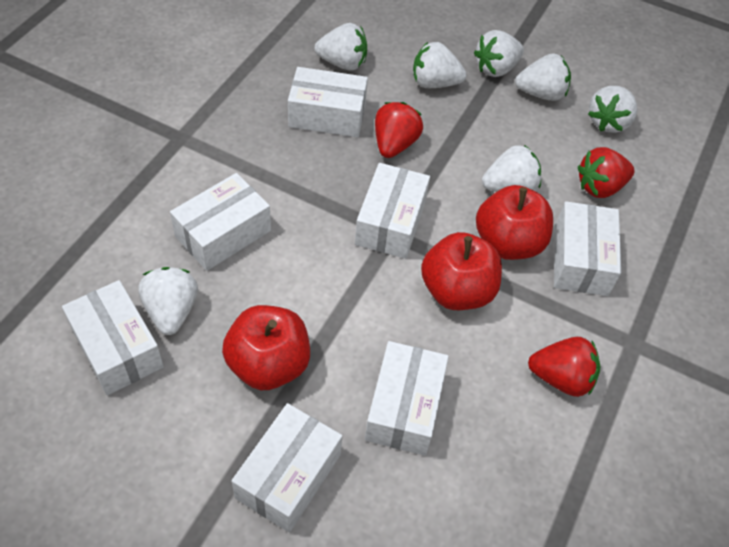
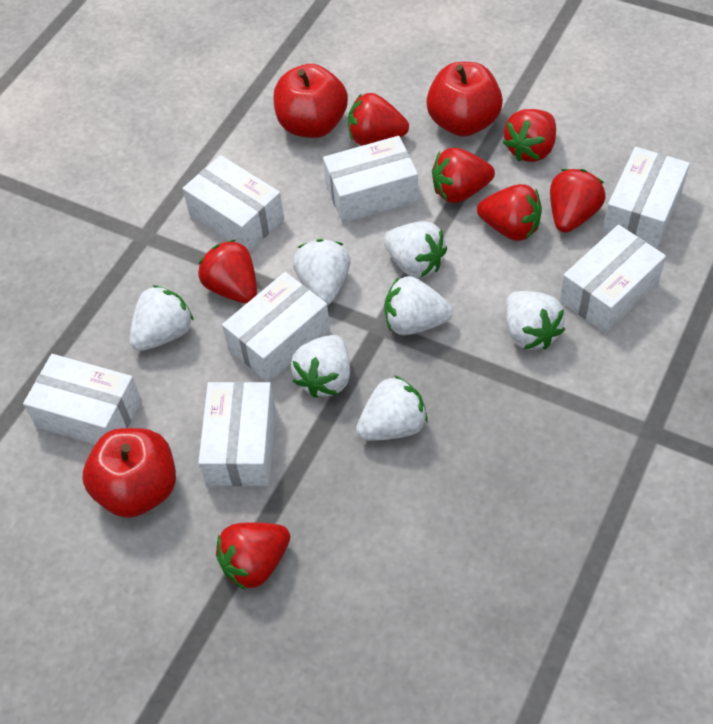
red strawberry: [375,102,423,158] [528,337,600,397] [578,147,634,198] = 3 -> [198,240,257,304] [216,522,290,590] [348,93,409,146] [432,148,495,203] [477,184,542,241] [503,109,556,162] [550,169,606,233] = 7

